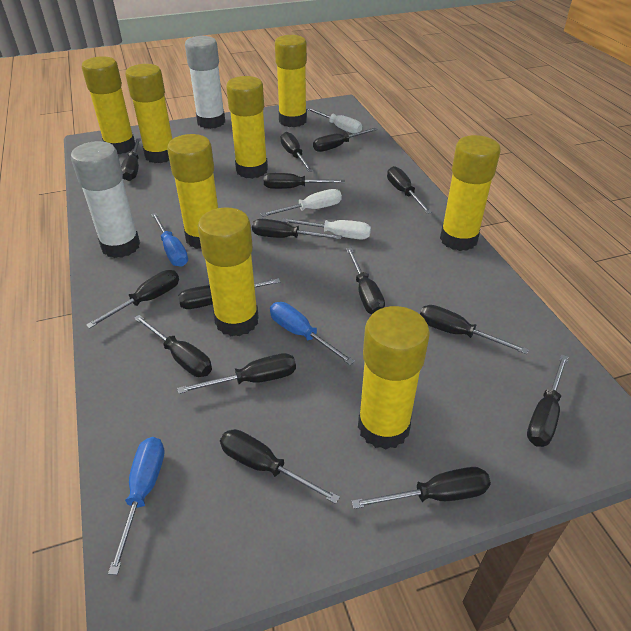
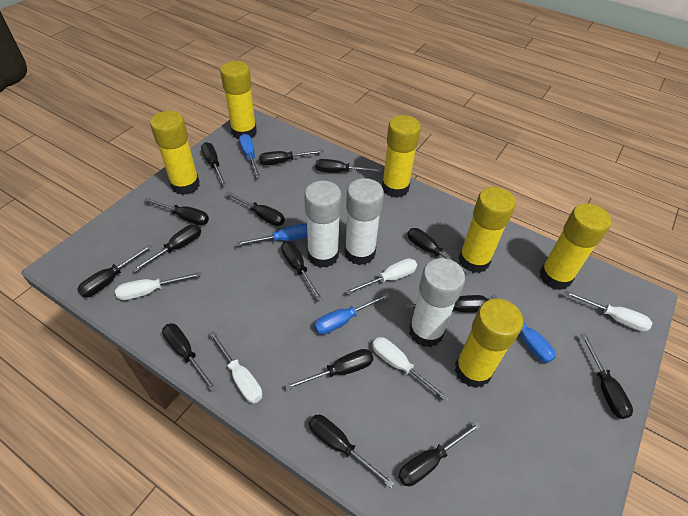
blue screwdriver: [108,437,164,575] [151,213,188,267] [270,302,355,365] = 3 -> [236,223,307,246] [239,134,260,178] [314,293,390,335] [491,294,556,363] = 4
white glue stick: [71,141,140,258] [185,36,225,129] = 2 -> [304,181,342,268] [344,178,384,265] [409,258,465,347] = 3
white screwdriver: [261,189,342,217] [282,218,371,239] [306,108,362,134] = 3 -> [115,272,201,300] [209,331,262,404] [346,258,417,295] [372,337,449,402] [565,291,653,332] = 5
yellow glue stick: [82,56,135,154] [125,64,172,163] [167,134,218,249] [198,208,259,336] [226,76,268,179] [275,35,307,127] [358,306,430,450] [440,135,500,251] = 8 -> [150,111,200,195] [220,61,257,139] [382,115,421,198] [454,299,524,388] [458,187,516,273] [539,203,611,290] = 6

